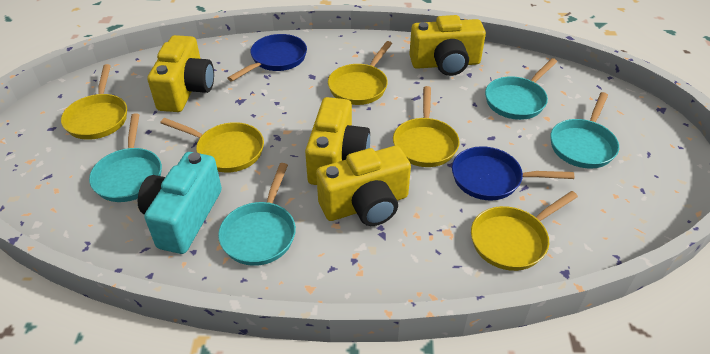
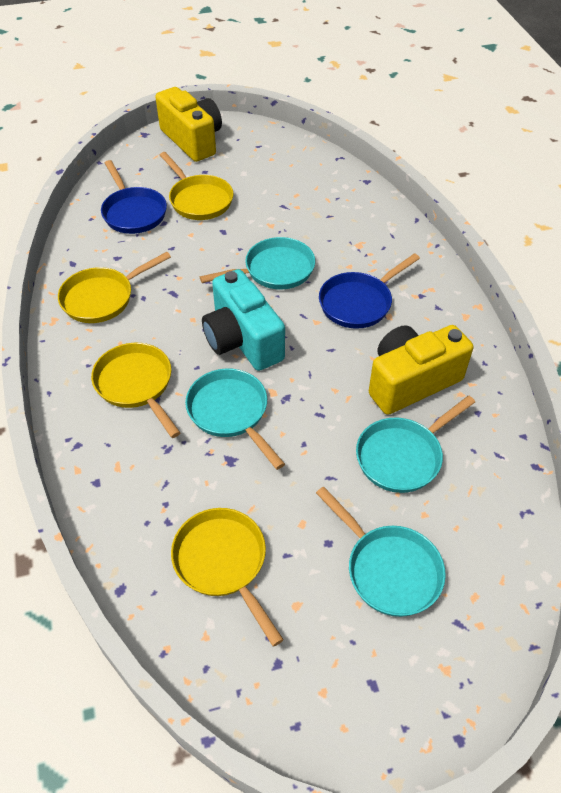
yellow camera: [147,35,214,112] [305,97,370,185] [316,146,411,226] [409,15,486,76] = 4 -> [155,87,222,162] [369,325,473,415] = 2
yellow pan: [61,64,127,140] [161,118,264,173] [328,41,392,105] [393,86,460,167] [471,191,578,271] = 5 -> [58,252,171,323] [91,343,180,438] [160,152,233,220] [171,508,284,647] = 4

